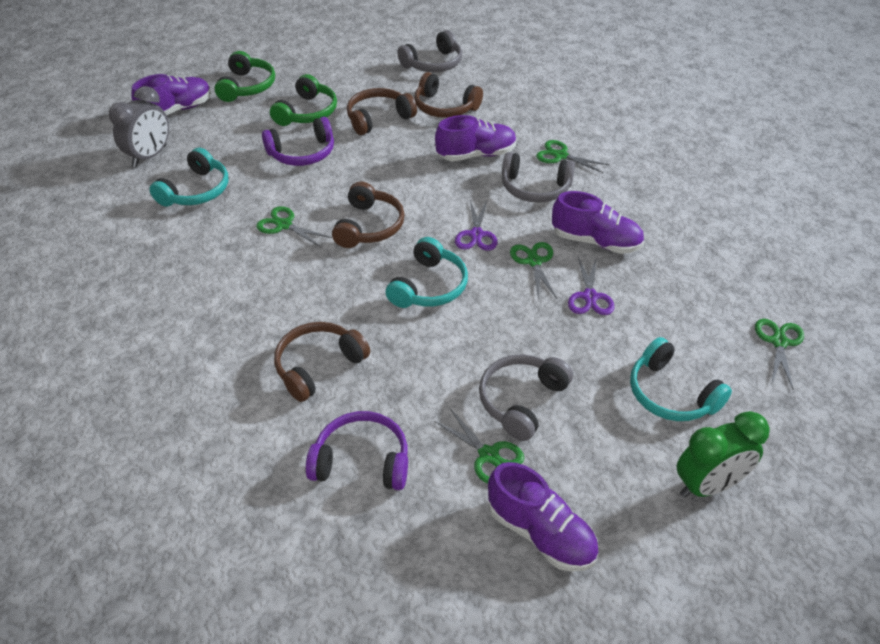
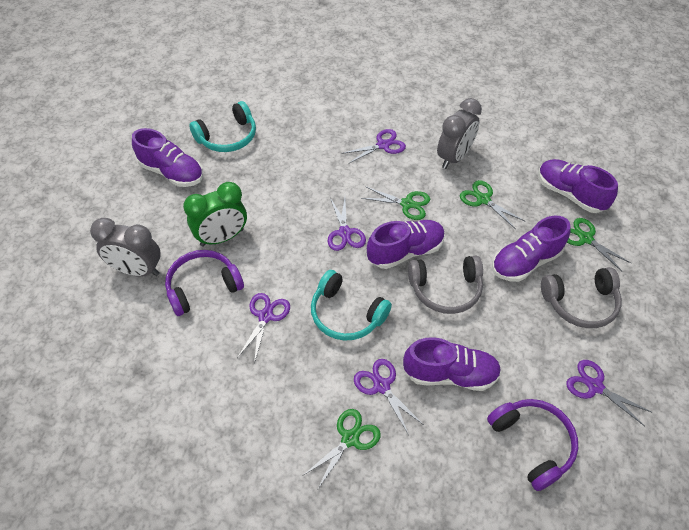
brown headphones: [274,322,370,402] [332,182,405,248] [347,88,417,135] [414,72,483,118] = 4 -> none = 0
green headphones: [215,51,275,102] [270,74,337,126] = 2 -> none = 0
green scissors: [256,206,332,247] [434,409,524,484] [510,242,557,300] [536,140,609,173] [755,319,804,389] = 5 -> [302,409,381,490] [361,186,430,220] [460,180,525,229] [567,218,632,272] = 4
grey clock: [109,86,169,167] = 1 -> [90,218,161,277] [437,98,482,169] = 2
grey headphones: [397,30,462,72] [479,354,573,441] [502,152,575,203] = 3 -> [408,256,483,314] [541,267,622,328] = 2
purple scissors: [455,200,498,251] [568,257,614,315] = 2 -> [237,293,290,364] [328,198,366,251] [342,129,406,164] [354,359,424,435] [566,360,653,426] = 5
purple shoe: [131,74,211,115] [435,115,517,161] [488,462,599,572] [552,191,644,254] = 4 -> [132,128,203,187] [367,220,445,269] [403,337,501,391] [492,216,570,282] [538,159,618,213] = 5
turquoise headphones: [149,148,228,207] [386,237,468,308] [630,337,732,421] = 3 -> [189,101,256,152] [311,270,392,341] = 2

